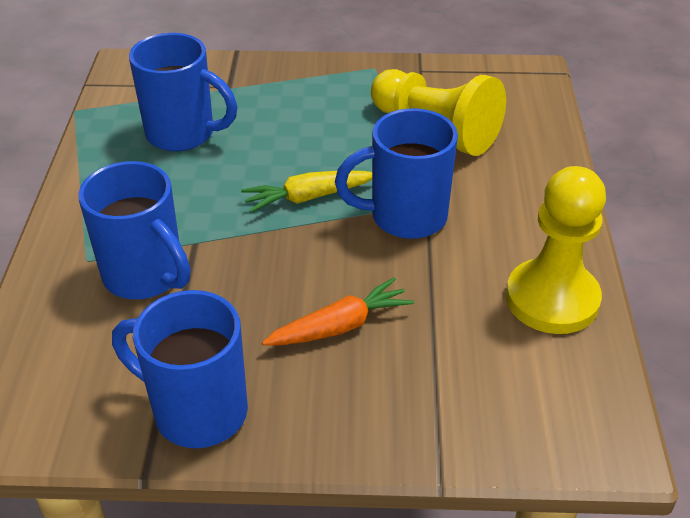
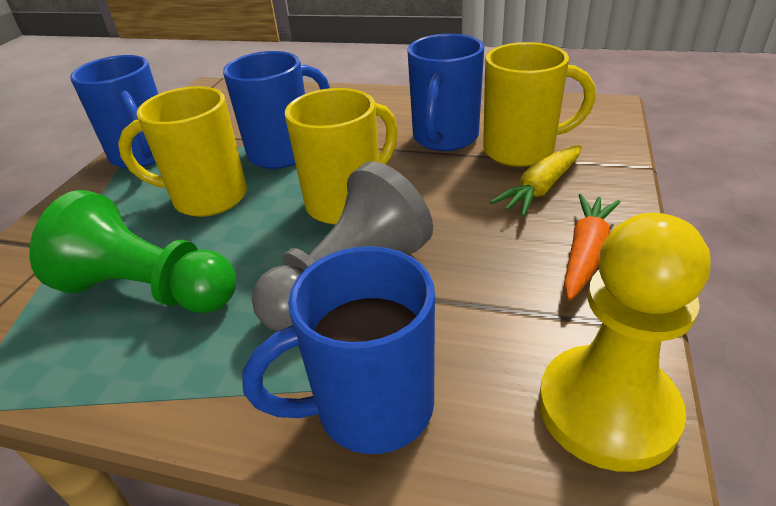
green pawn: none = 0 -> [29,190,236,313] = 1
grey pawn: none = 0 -> [252,161,433,331] = 1
yellow mug: none = 0 -> [118,86,247,217] [285,88,398,225] [483,42,596,167] = 3
yellow pawn: [371,69,506,156] [506,166,606,334] = 2 -> [539,213,710,472] = 1

